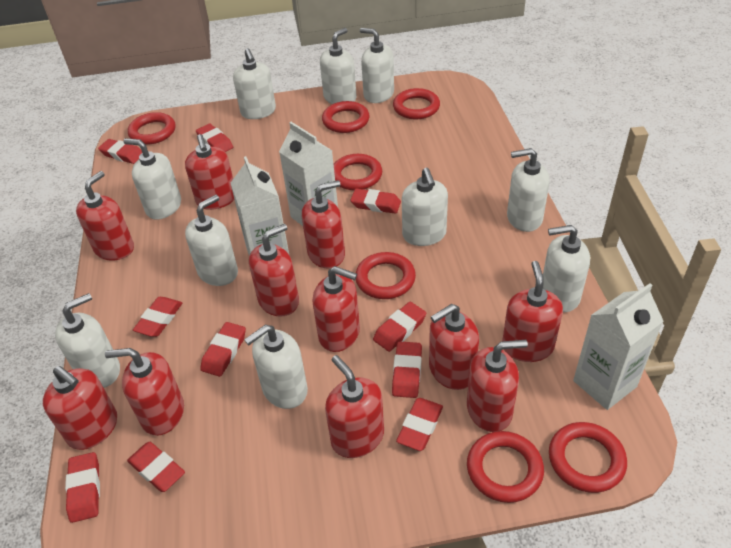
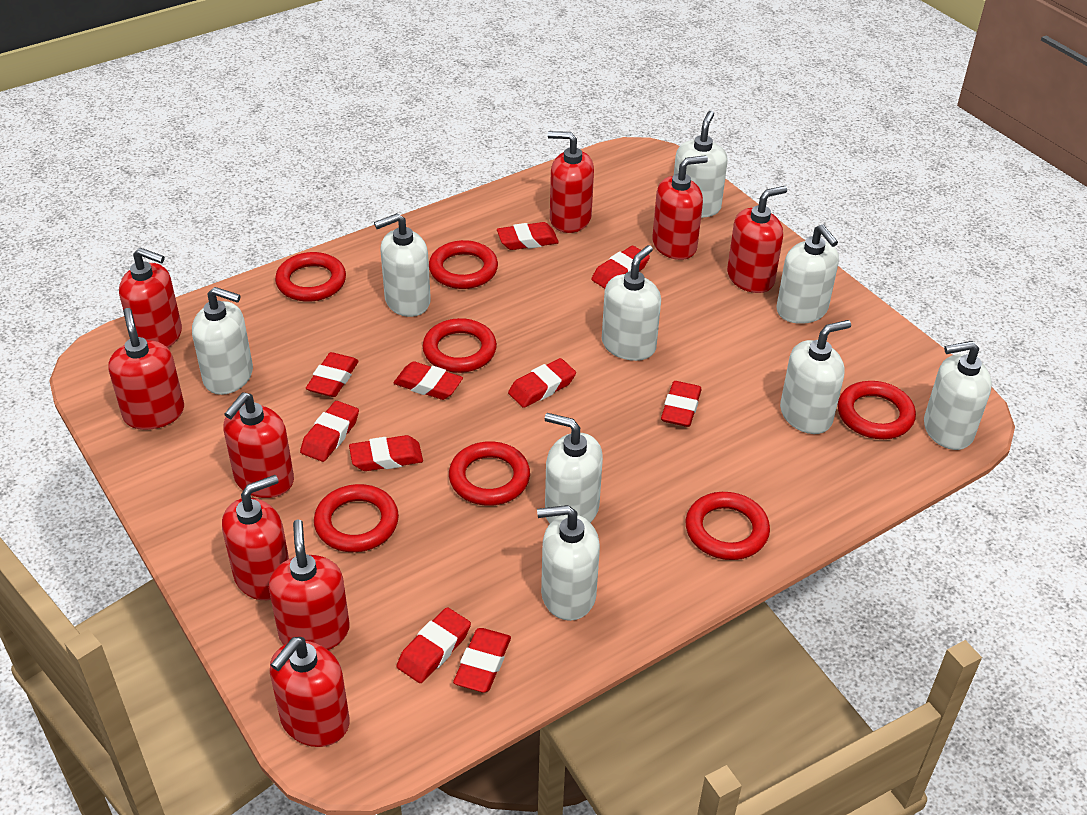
red soap dispenser: [43,366,117,450] [76,171,134,261] [105,348,184,436] [185,134,234,210] [249,224,299,317] [302,180,345,268] [313,266,360,352] [325,355,384,458] [429,304,479,390] [467,340,528,432] [502,261,563,362] = 11 -> [108,308,184,430] [119,248,182,348] [222,475,289,600] [224,392,294,498] [269,519,350,650] [270,637,350,747] [548,131,594,233] [652,155,708,260] [727,186,787,293] = 9
white carton: [231,156,290,256] [279,122,338,226] [573,283,663,410] = 3 -> none = 0
white soap dispenser: [55,293,120,388] [123,138,181,219] [185,195,238,286] [233,48,276,119] [244,325,308,409] [320,28,357,104] [360,28,394,103] [402,168,448,246] [507,148,550,232] [543,225,590,312] = 10 -> [192,287,253,395] [374,213,431,317] [537,505,600,621] [545,413,603,524] [602,245,661,361] [674,111,728,218] [776,224,839,324] [780,320,851,434] [924,341,992,450] = 9

